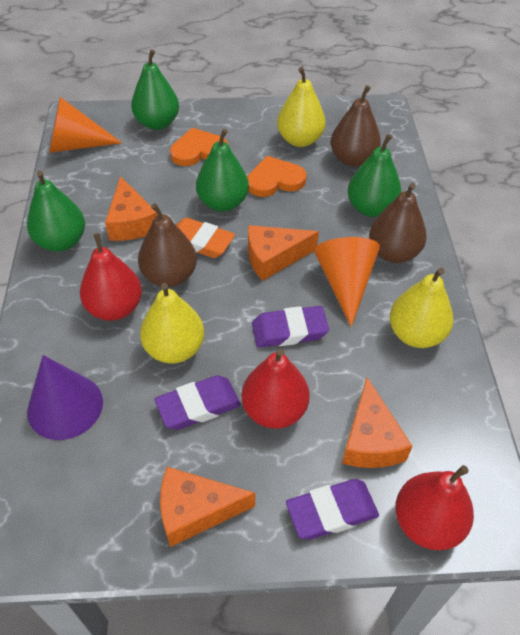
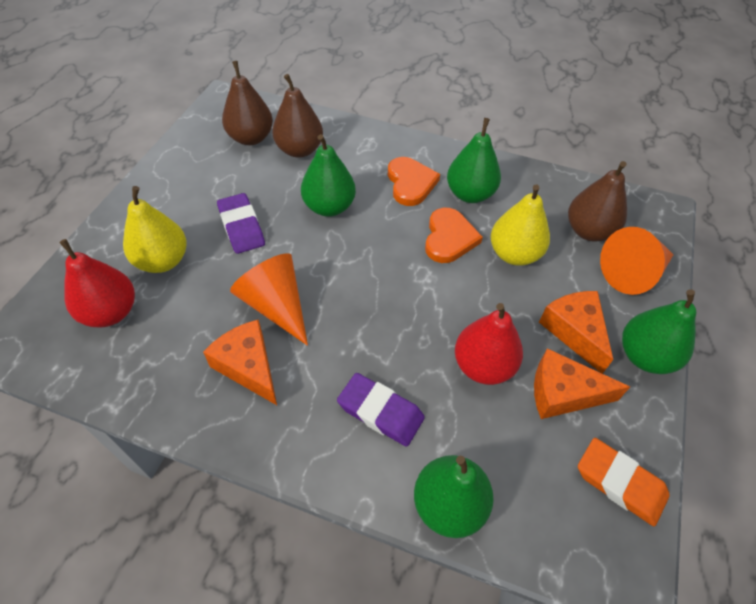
orange cheese: [105,176,157,241] [160,467,255,547] [248,225,319,281] [342,377,413,468] = 4 -> [203,319,277,405] [534,348,630,419] [539,291,613,374] = 3
purple cone: [27,355,103,440] = 1 -> none = 0
purple eraser: [155,375,241,430] [252,306,329,348] [286,479,379,540] = 3 -> [217,193,265,254] [337,373,425,447] = 2
red pear: [80,233,142,321] [241,348,310,429] [395,465,474,550] = 3 -> [59,239,135,327] [455,303,523,385] = 2
yellow pear: [140,283,204,363] [277,67,326,147] [390,268,453,348] = 3 -> [123,186,187,273] [491,184,550,266] = 2

